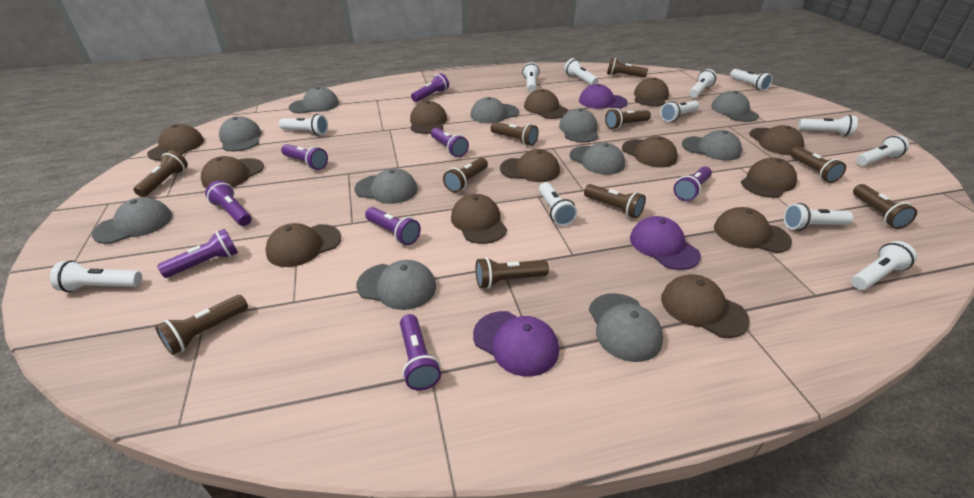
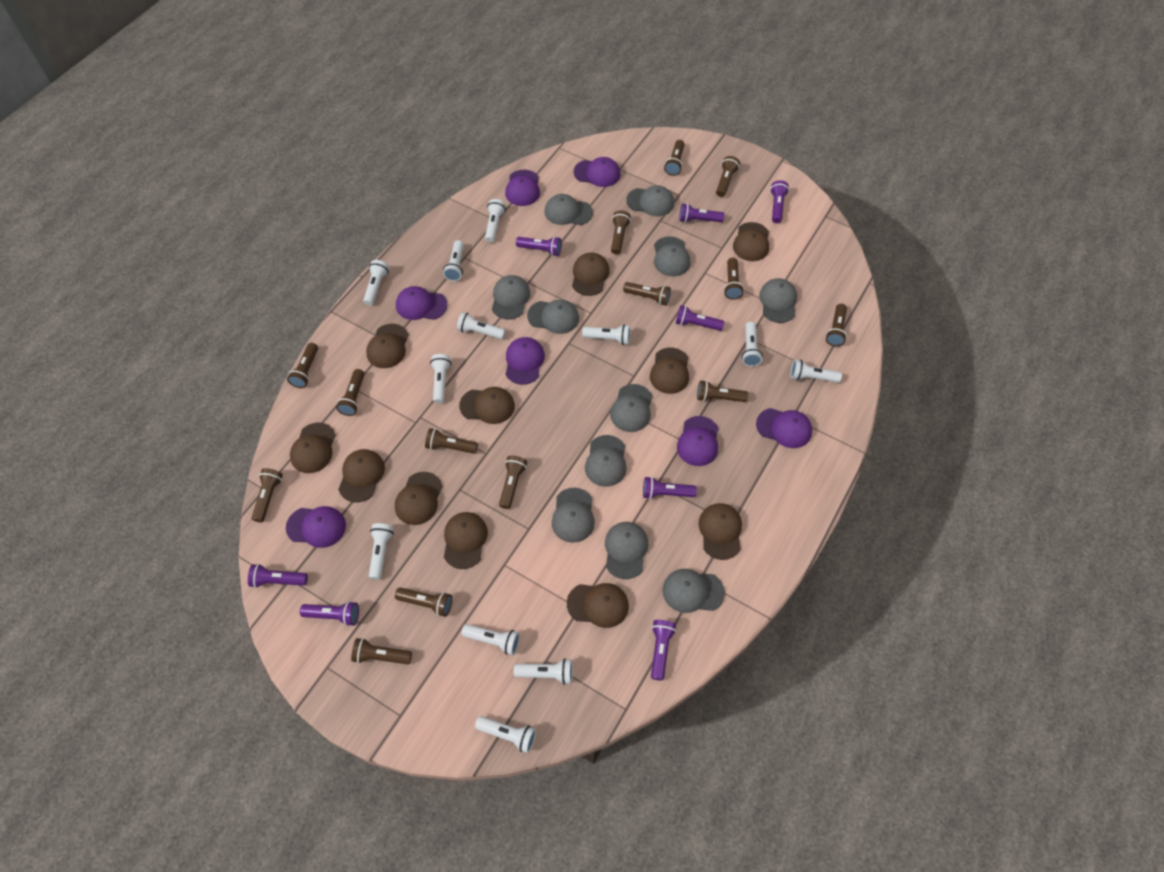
brown cap: [147,124,204,161] [201,156,264,188] [265,223,341,267] [410,101,447,134] [451,194,507,244] [500,149,560,182] [524,89,568,119] [622,136,678,168] [634,77,669,106] [661,274,750,338] [714,207,792,253] [741,157,797,198] [749,125,804,155] = 13 -> [290,423,336,473] [338,449,385,503] [366,324,409,368] [395,472,443,525] [444,512,488,569] [459,387,515,424] [567,583,629,628] [572,253,610,296] [650,348,689,394] [698,503,742,560] [733,222,769,261] = 11
brown flashlight: [133,150,188,197] [155,295,248,355] [443,157,488,193] [475,257,549,289] [491,122,539,146] [584,184,646,218] [605,108,651,129] [607,58,648,78] [790,147,846,183] [853,184,917,229] = 10 -> [252,468,283,522] [287,343,318,388] [336,369,364,416] [351,638,412,664] [395,588,452,617] [425,428,478,454] [499,456,527,509] [611,210,631,254] [623,282,671,306] [664,140,685,176] [697,380,748,402] [716,156,740,197] [724,258,744,300] [826,304,847,347] = 14
purple cap: [473,311,559,376] [579,84,628,109] [630,216,701,270] = 3 -> [286,506,346,548] [396,286,448,320] [505,170,540,206] [506,337,545,385] [574,157,621,187] [677,416,718,466] [756,408,812,448] = 7

